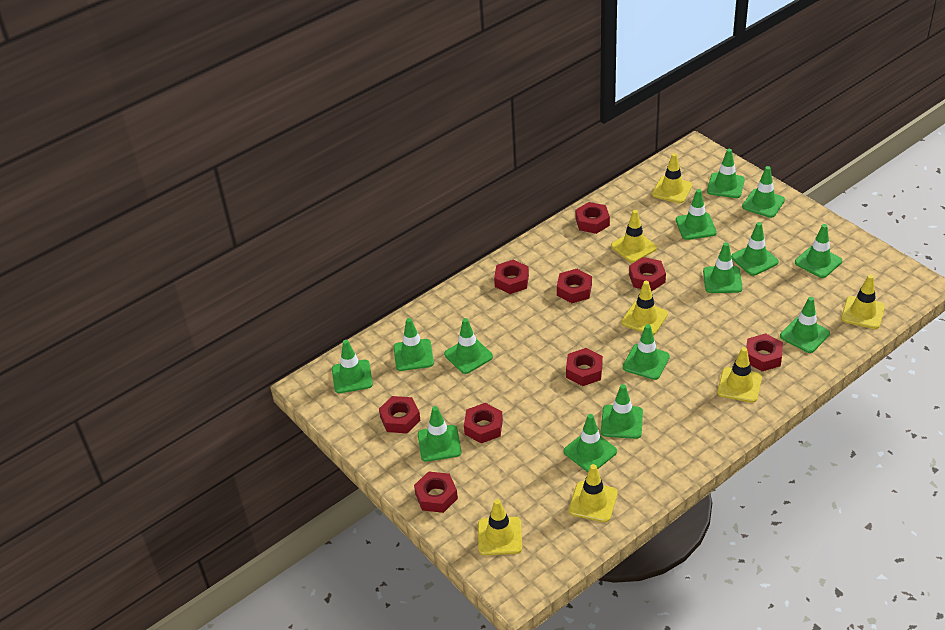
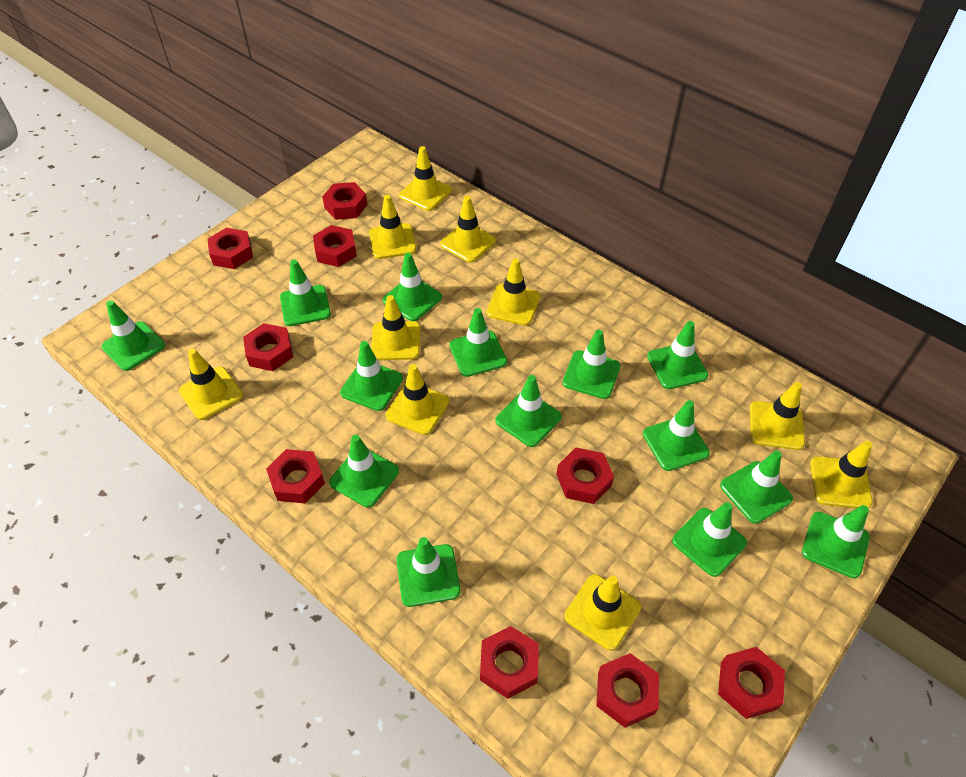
yellow traffic cone: [478,499,522,555] [569,464,618,522] [611,210,657,263] [621,281,668,335] [652,153,693,203] [717,347,762,403] [841,275,885,329] = 7 -> [179,349,243,420] [369,195,416,259] [371,295,420,360] [386,364,449,435] [399,146,452,211] [440,196,496,262] [487,258,540,325] [564,574,641,651] [750,382,805,450] [810,441,873,508] = 10

